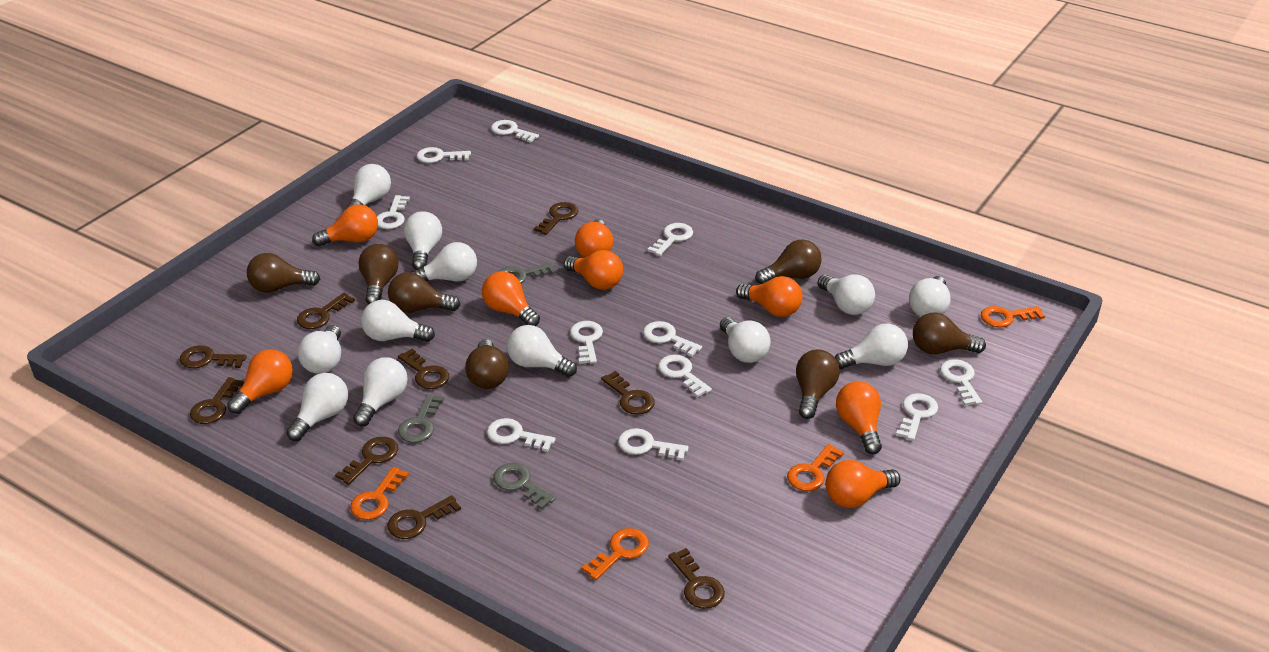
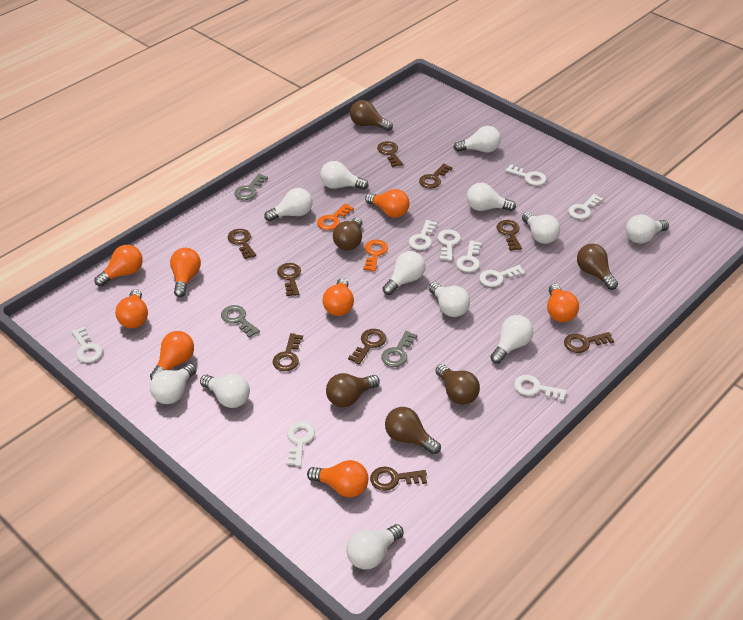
brown light bulb: [247,253,320,293] [358,244,399,304] [388,272,460,313] [465,339,509,389] [755,239,822,284] [796,350,840,419] [913,312,986,354] = 7 -> [326,373,380,408] [333,217,363,251] [350,100,393,131] [385,407,441,455] [435,364,480,405] [577,244,618,290] = 6
orange key: [350,467,409,520] [581,528,649,580] [787,444,844,491] [981,306,1045,328] = 4 -> [317,204,354,230] [363,240,388,272] = 2
white key: [377,195,410,229] [416,147,471,163] [487,418,556,452] [491,120,539,143] [570,321,603,364] [618,428,689,461] [643,321,702,357] [648,223,693,256] [658,355,712,397] [896,393,938,441] [940,359,982,406] = 11 -> [72,327,103,363] [286,422,315,466] [409,220,437,250] [438,229,461,261] [456,240,482,272] [479,265,525,287] [505,164,547,186] [514,375,567,401] [568,194,603,219] = 9

